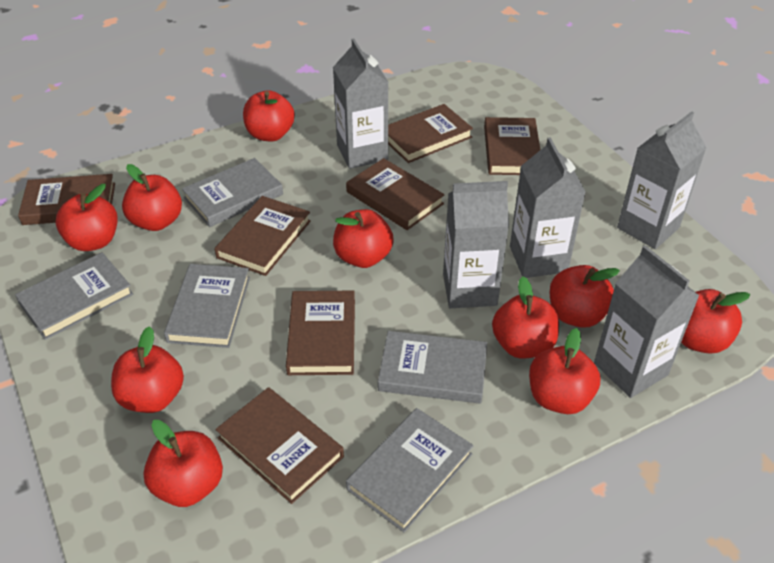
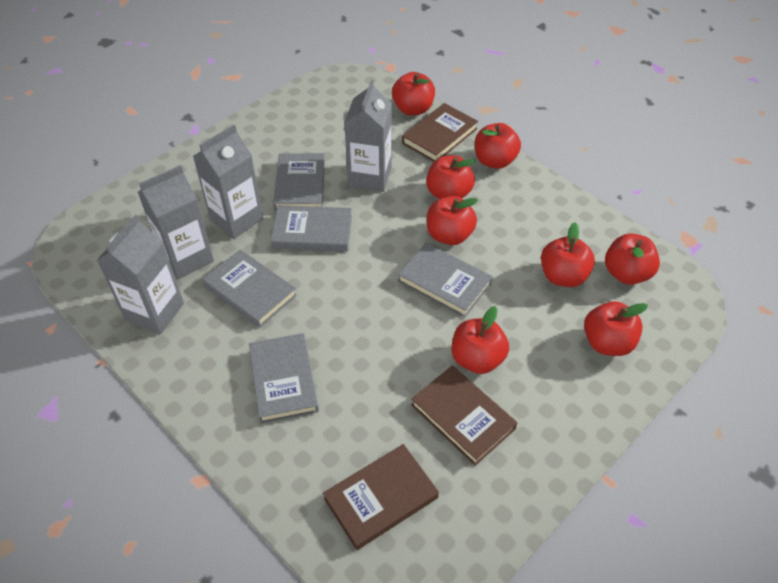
brown book: [18,174,115,225] [214,196,311,276] [215,387,344,504] [286,290,355,375] [346,158,445,230] [388,104,473,163] [484,117,540,175] = 7 -> [323,444,439,550] [402,103,478,162] [411,366,517,466] = 3
grey carton: [333,39,388,169] [443,181,509,308] [510,137,586,278] [594,245,699,398] [617,111,706,249] = 5 -> [97,215,184,334] [138,165,214,279] [193,125,263,239] [344,80,392,192] = 4
red apple: [56,184,118,251] [111,326,184,413] [122,164,182,231] [143,420,223,507] [243,90,295,141] [333,209,394,268] [492,276,559,358] [529,328,601,414] [549,265,620,328] [681,289,750,353] = 10 -> [392,72,435,115] [426,156,475,199] [427,196,478,245] [452,306,509,374] [475,123,521,169] [541,222,595,287] [584,301,648,356] [605,233,660,285] = 8

